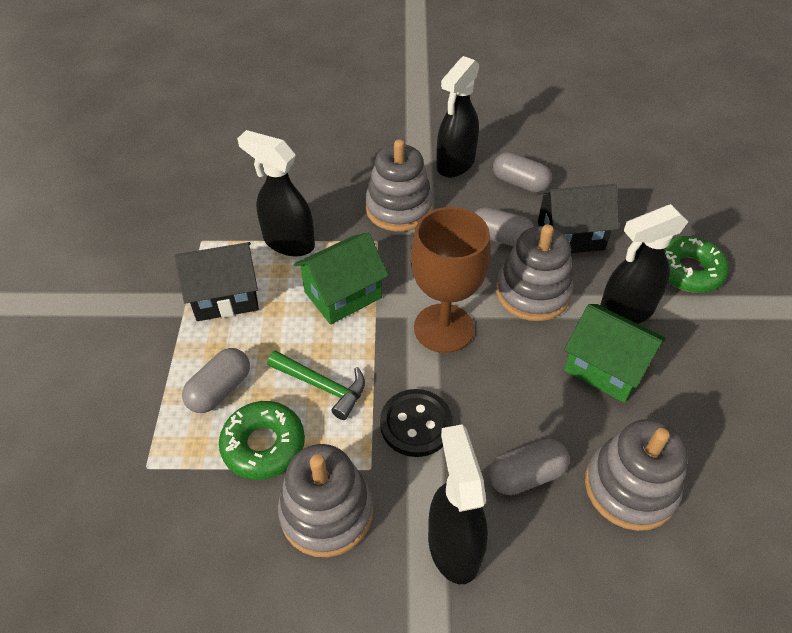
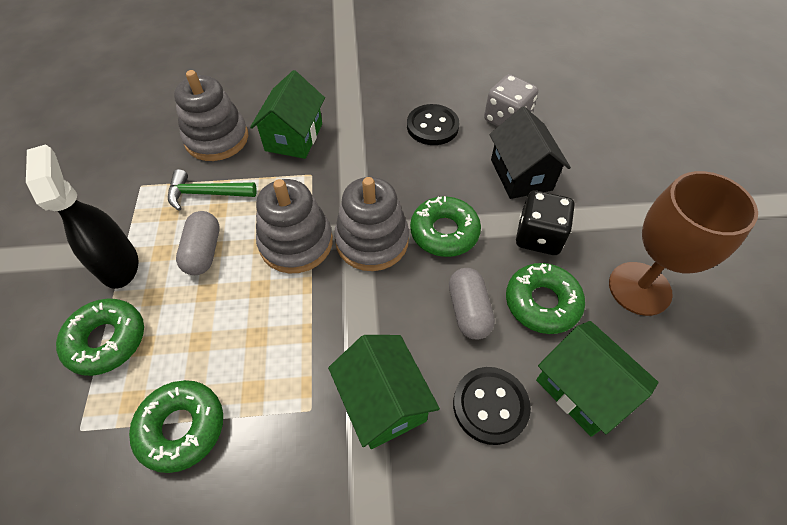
black button: [380,389,453,457] = 1 -> [407,104,459,145] [453,367,531,445] = 2
black dice: none = 0 -> [516,190,575,255] = 1
black house: [175,242,259,321] [538,184,619,253] = 2 -> [489,106,571,199] = 1
black spray bottle: [237,130,315,256] [428,425,488,584] [436,56,480,177] [600,204,688,324] = 4 -> [26,145,139,289] = 1
green donut: [219,401,305,480] [665,236,729,293] = 2 -> [56,298,144,376] [129,380,223,473] [410,196,481,257] [506,263,585,334] = 4
green house: [294,232,389,324] [564,304,666,403] = 2 -> [250,70,325,159] [328,335,440,449] [536,321,659,437] = 3
grey capsule: [182,348,250,413] [474,207,535,247] [489,439,570,495] [493,152,552,193] = 4 -> [176,211,220,275] [449,268,495,340] = 2
grey dice: none = 0 -> [484,74,538,127] = 1
grey stacking toy: [278,444,373,557] [365,139,433,232] [496,224,574,321] [585,419,688,531] = 4 -> [174,70,248,161] [256,179,333,273] [334,177,409,271] = 3

